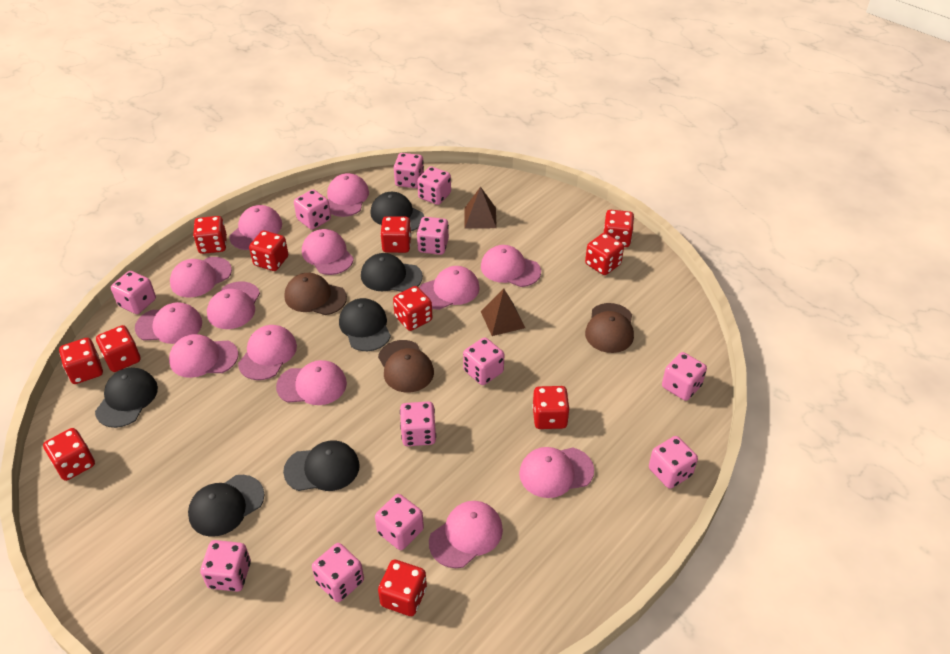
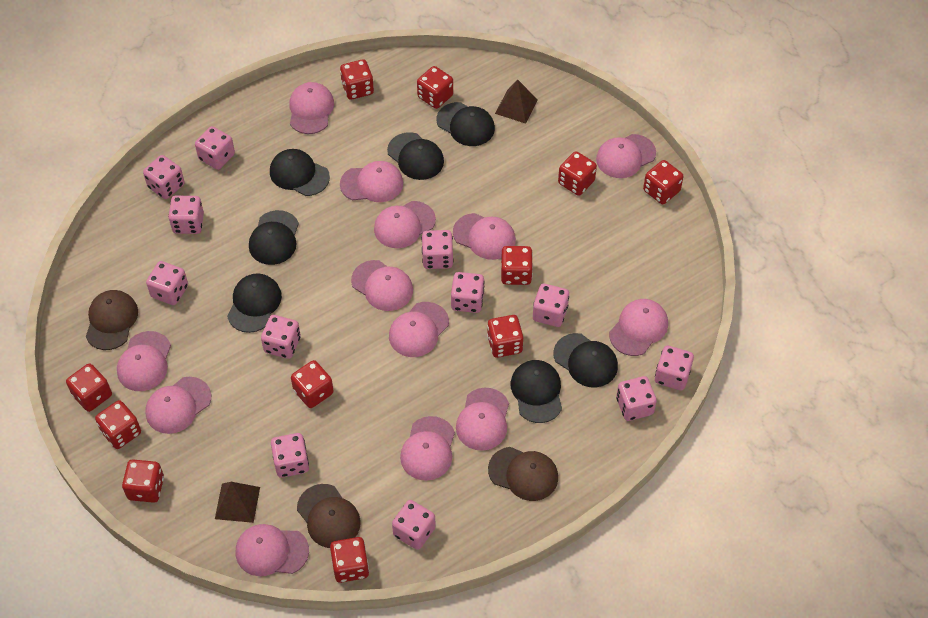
black cap: [95,368,158,428] [188,475,265,537] [283,440,360,491] [339,298,391,351] [361,253,423,292] [370,192,424,231] = 6 -> [227,273,282,333] [249,210,299,265] [270,149,330,196] [387,132,444,180] [436,102,495,146] [511,360,562,423] [554,333,618,388] = 7

